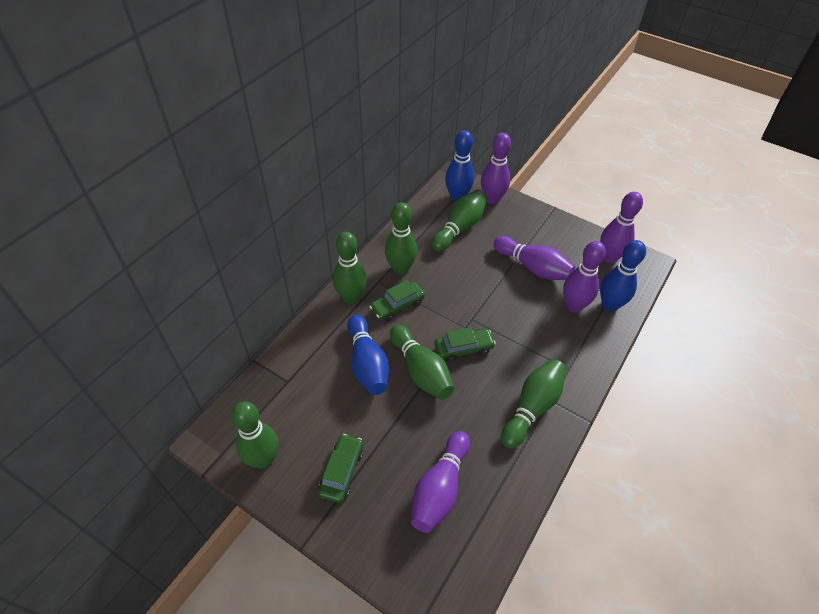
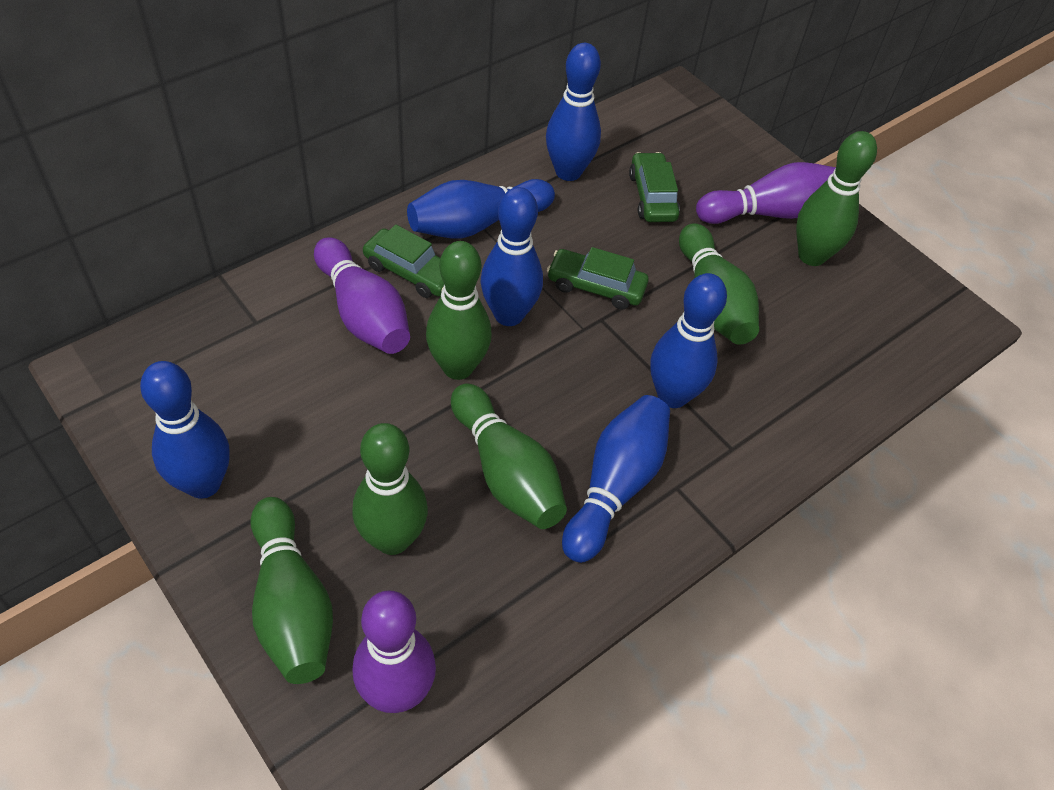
blue bowling pin: [347,315,389,395] [445,130,474,202] [600,240,646,312] = 3 -> [140,361,230,499] [407,179,555,239] [481,187,543,326] [546,43,601,181] [562,395,670,563] [650,273,727,408] = 6
purple bowling pin: [411,431,470,533] [481,133,511,204] [493,236,575,280] [563,241,606,313] [600,192,643,263] = 5 -> [314,237,410,354] [353,590,436,713] [696,162,836,224] = 3

